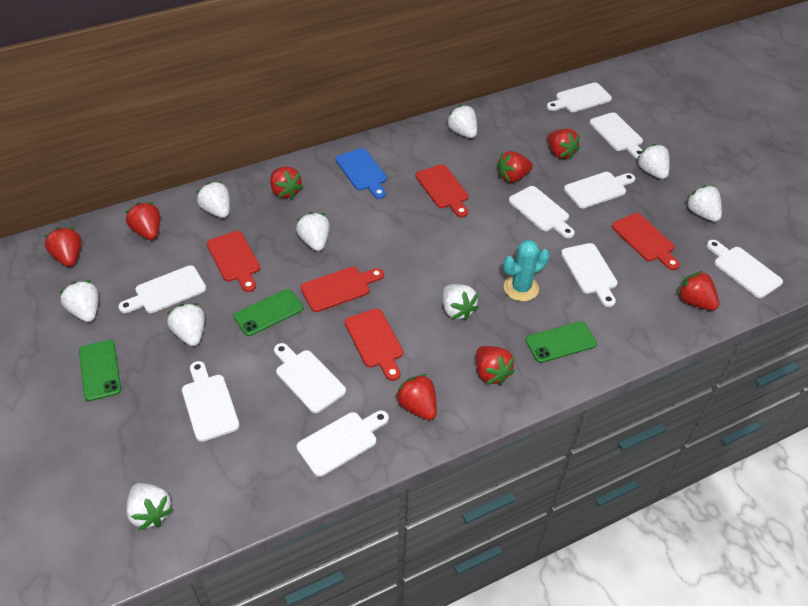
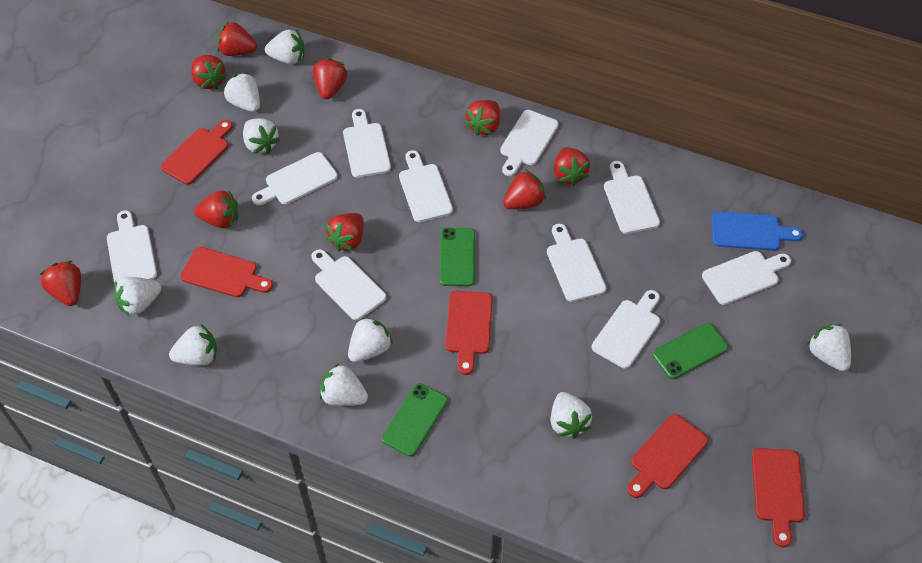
red strawberry: [44,227,81,267] [125,202,160,240] [270,167,303,199] [395,374,437,420] [476,346,515,385] [497,151,533,183] [547,129,580,160] [677,271,719,310] = 8 -> [39,261,81,306] [191,55,227,89] [194,191,238,228] [217,21,257,56] [313,58,347,99] [325,213,364,251] [465,100,500,136] [503,170,546,209] [554,147,590,186] = 9
turquoise cactus: [503,240,550,301] = 1 -> none = 0

